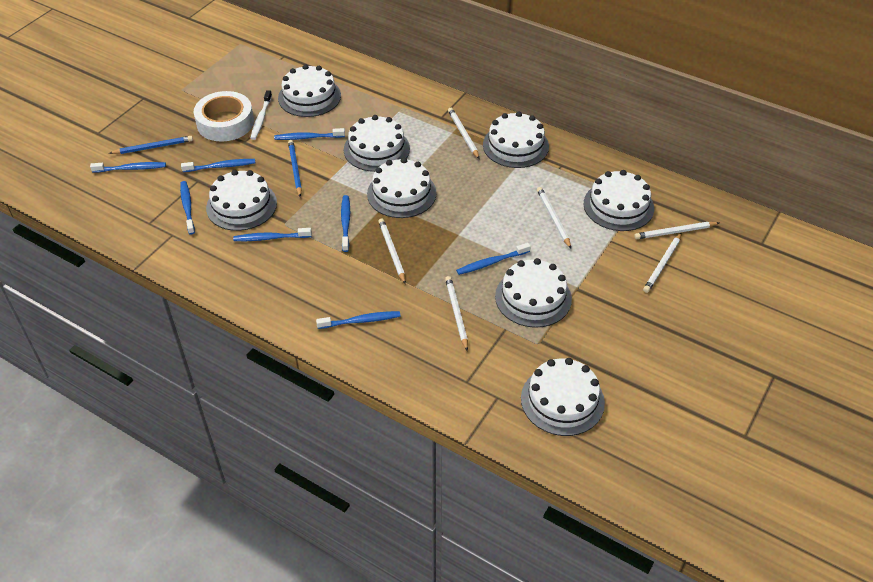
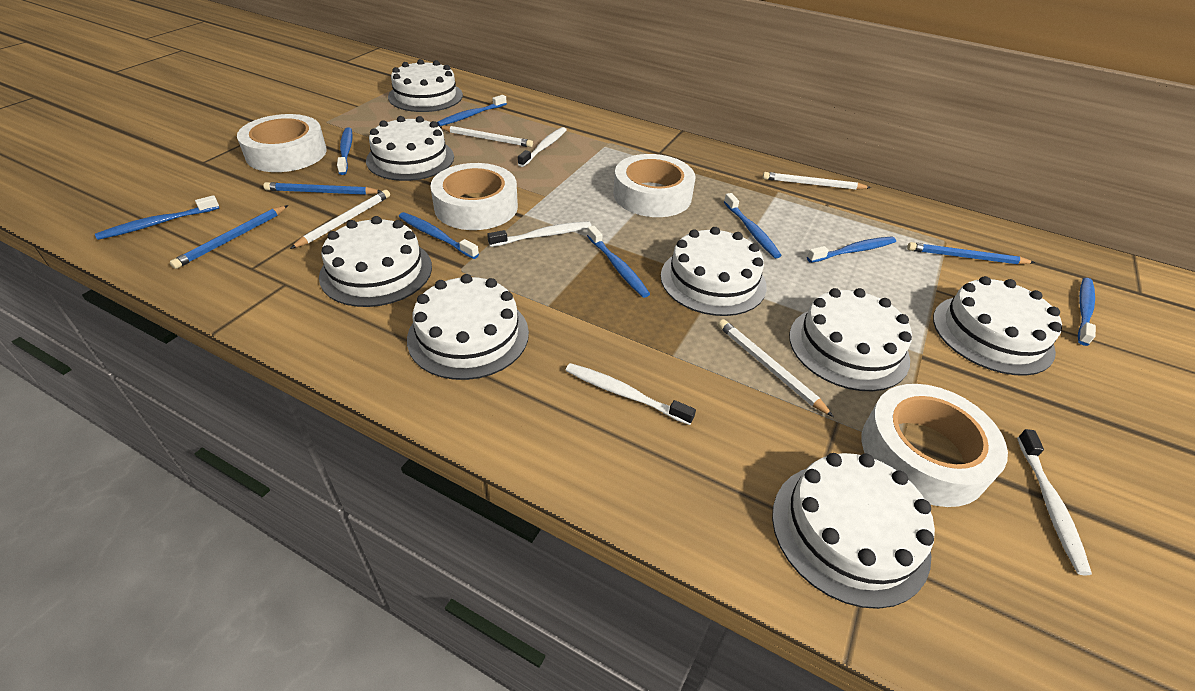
blue pencil: [109,136,193,154] [288,140,302,197] = 2 -> [170,205,288,269] [263,182,382,195] [907,242,1035,265] = 3
white pencil: [378,219,406,284] [445,276,468,351] [448,108,479,159] [537,187,571,248] [634,222,719,239] [643,233,682,293] = 6 -> [290,190,390,249] [440,126,533,147] [718,319,834,417] [763,172,871,190] = 4
white tape: [194,91,254,141] = 1 -> [237,114,327,172] [430,163,518,230] [613,154,696,217] [862,384,1008,507] = 4
white toothbrush: [251,90,272,140] = 1 -> [487,221,591,247] [518,127,567,167] [565,363,696,425] [1017,429,1092,575] = 4

